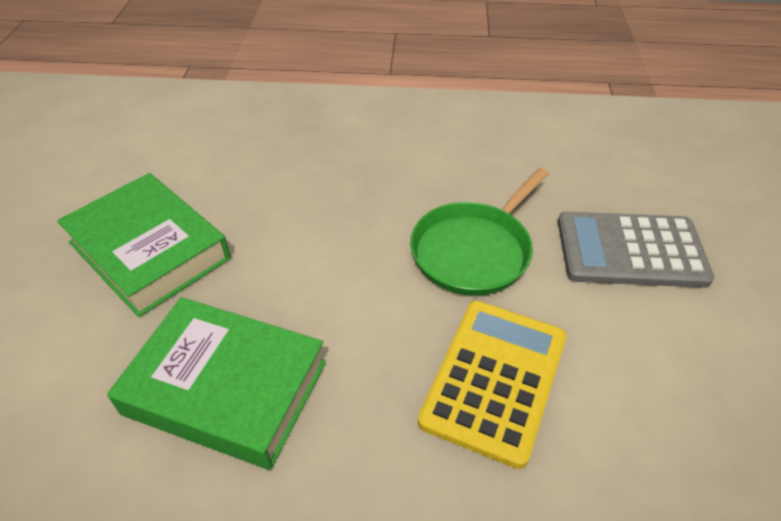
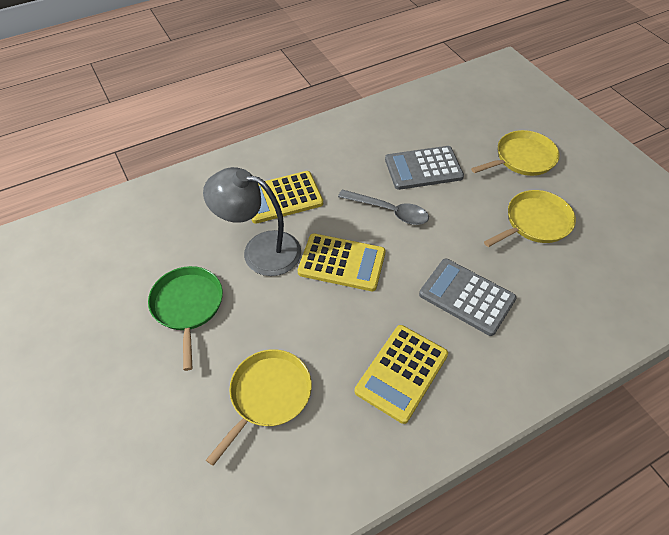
green book: [57,173,231,317] [107,297,326,470] = 2 -> none = 0
grey calculator: [558,212,714,288] = 1 -> [385,146,464,190] [419,259,517,336] = 2
grey lamp: none = 0 -> [203,167,301,276] = 1
grey spoon: none = 0 -> [338,189,429,225] = 1
yellow calculator: [418,301,567,469] = 1 -> [252,171,323,224] [298,233,386,291] [355,325,448,424] = 3
yellow pan: none = 0 -> [206,349,312,466] [471,130,560,176] [484,190,576,247] = 3

